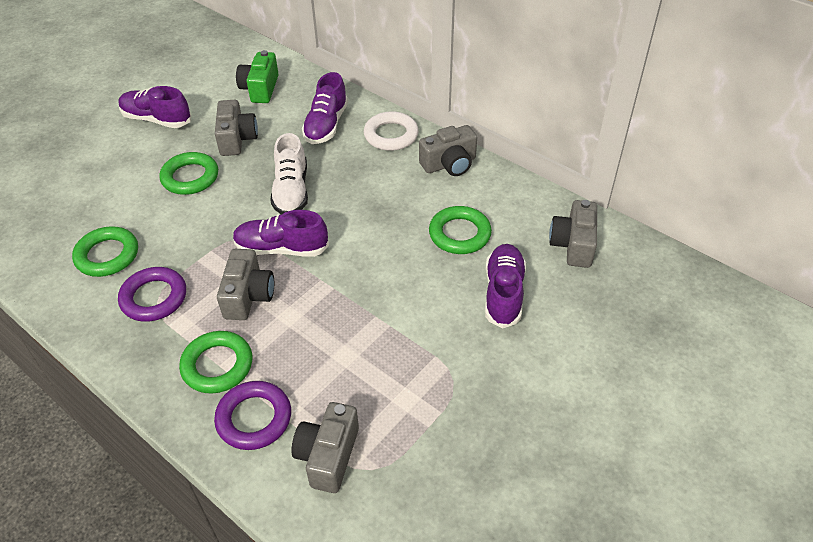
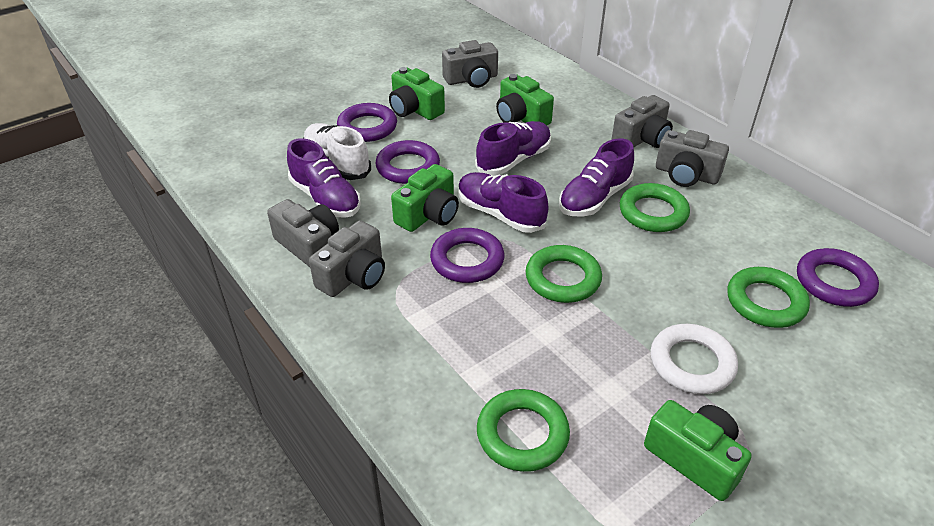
green camera: [236,50,279,103] = 1 -> [389,67,445,120] [391,164,459,232] [496,74,554,126] [644,400,752,501] = 4
purple ring: [118,267,186,322] [214,381,291,450] = 2 -> [337,103,397,142] [375,140,440,184] [430,228,505,283] [797,248,879,307] = 4

